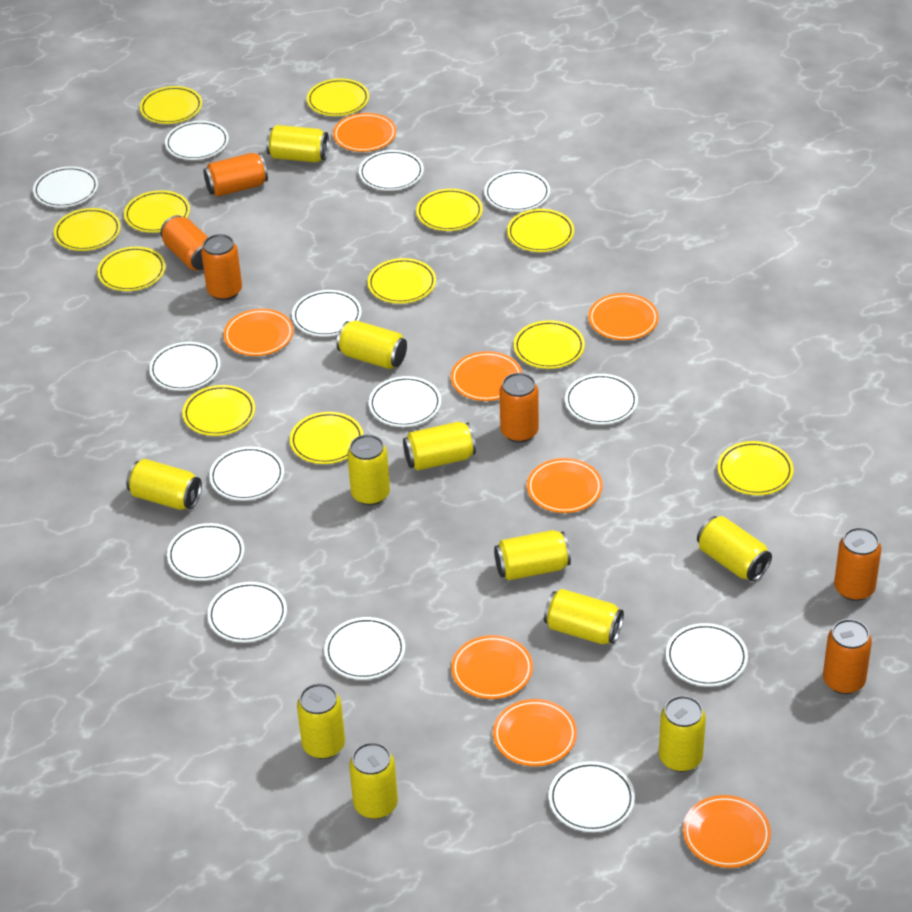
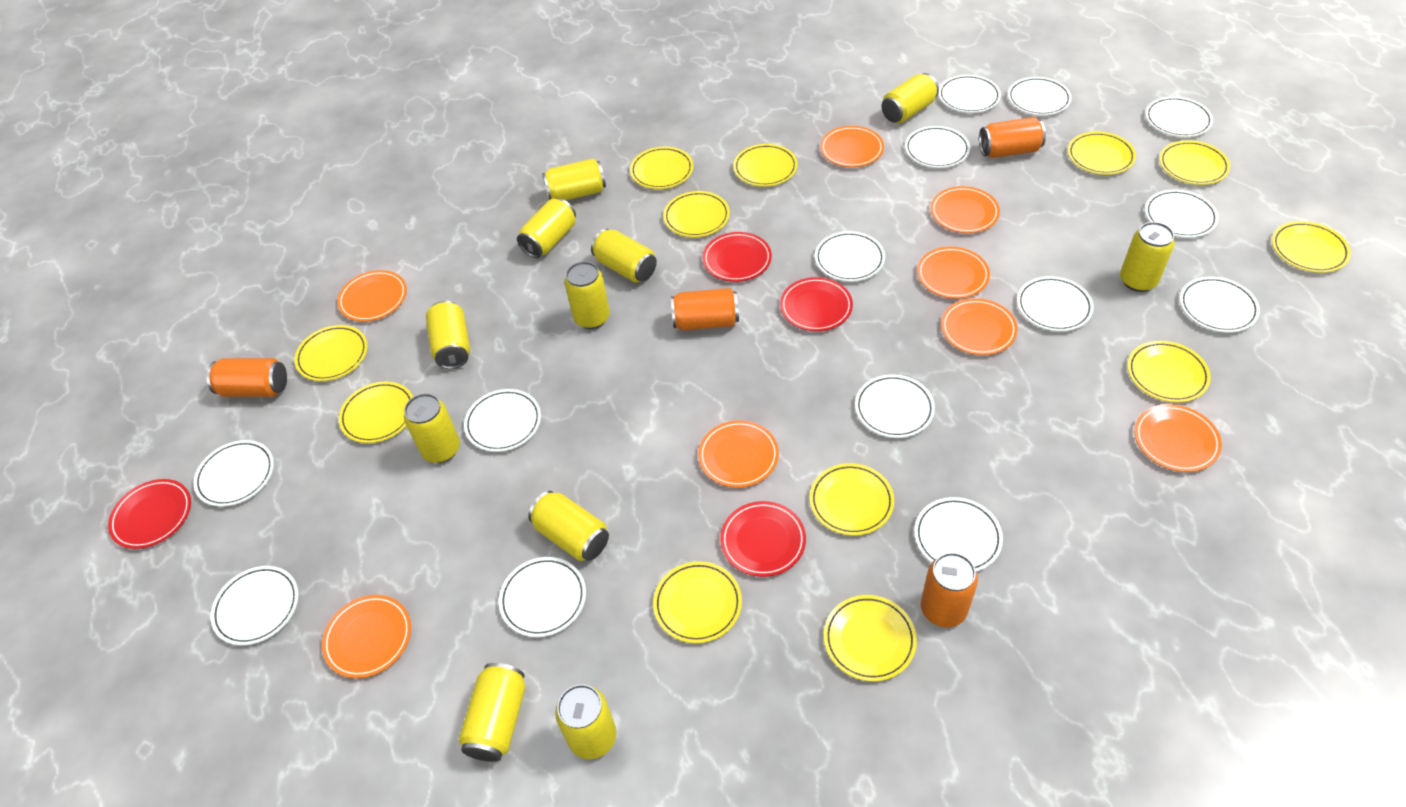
orange can: [160,215,208,271] [201,234,242,300] [204,153,268,197] [499,373,539,443] [823,619,872,694] [834,527,882,601] = 6 -> [207,358,287,397] [671,288,739,331] [921,552,978,628] [979,117,1046,158] = 4
red plate: none = 0 -> [108,479,191,549] [703,232,772,282] [720,501,806,577] [780,277,853,331] = 4

